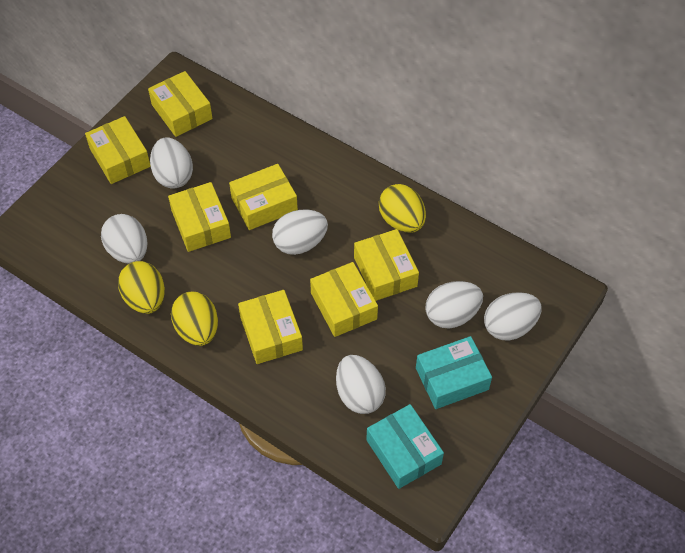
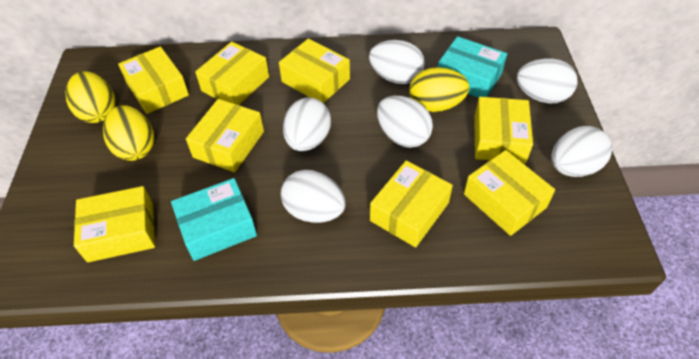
yellow box: [85,116,151,184] [148,71,213,137] [168,182,231,252] [229,164,298,230] [238,290,303,364] [310,262,378,337] [354,229,419,301] = 7 -> [74,186,155,262] [118,46,189,114] [186,99,264,172] [195,42,269,105] [279,39,350,103] [370,161,453,247] [464,150,555,236] [474,97,533,163] = 8

